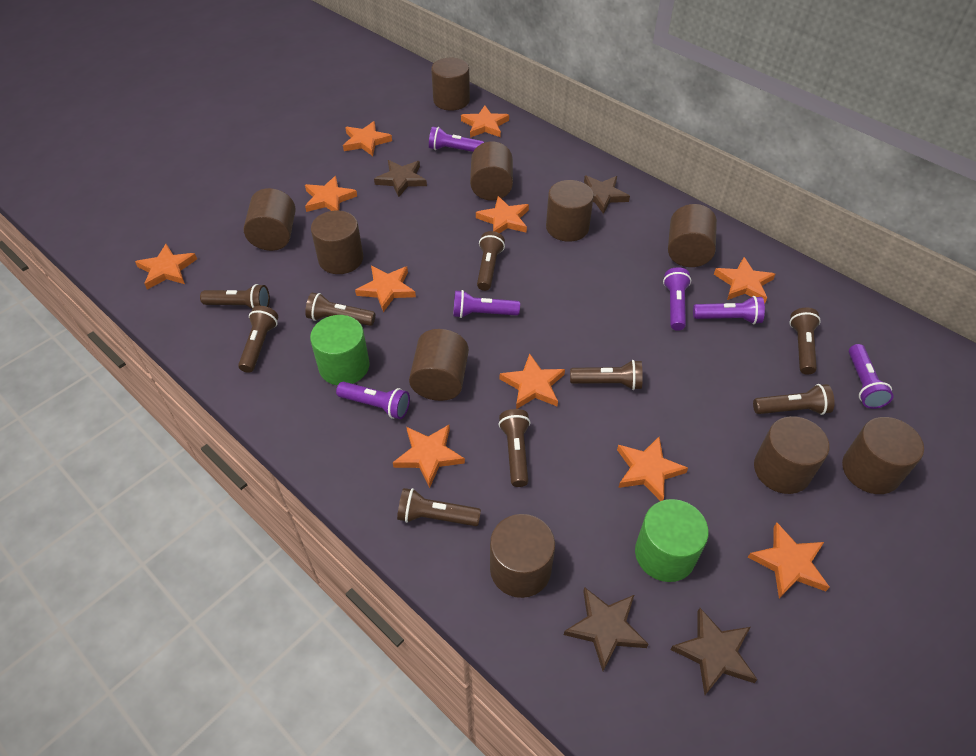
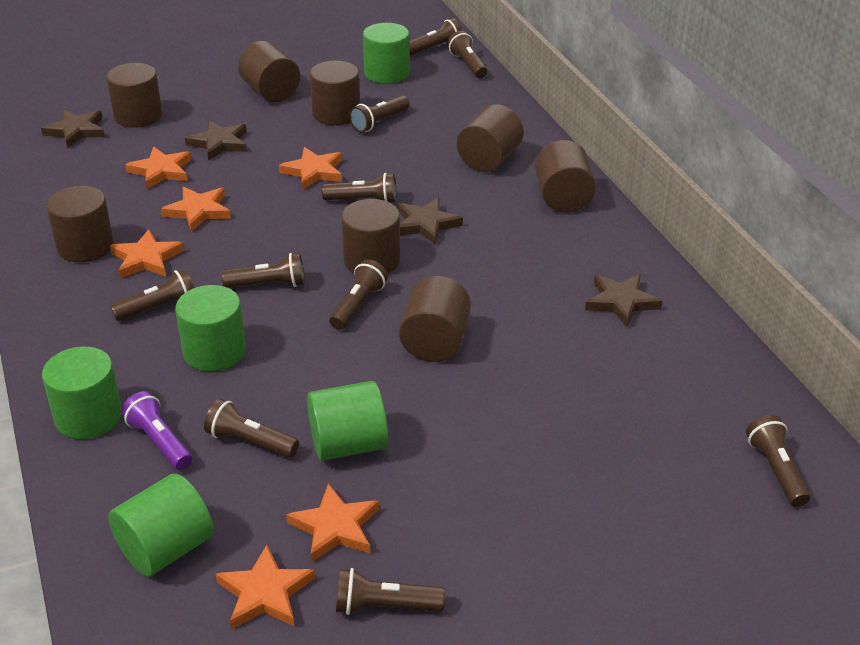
brown cylinder: [244,188,296,251] [311,210,363,274] [409,329,469,401] [431,58,470,111] [470,142,513,201] [490,514,555,598] [546,180,594,242] [668,204,717,267] [754,416,830,494] [842,417,924,494] = 10 -> [46,186,114,262] [106,63,162,128] [238,41,300,102] [310,61,360,125] [341,199,401,274] [399,276,471,362] [457,104,523,172] [535,140,596,213] = 8
brown flashlight: [200,284,270,309] [238,306,278,373] [305,293,375,326] [397,488,481,526] [477,231,505,291] [498,409,530,487] [570,360,643,390] [753,384,835,415] [790,308,821,375] = 9 -> [110,268,194,321] [204,399,299,458] [221,253,304,288] [322,173,396,203] [329,259,388,330] [336,568,445,615] [349,96,410,133] [409,18,462,56] [447,31,487,78] [746,415,811,507] = 10
green cylinder: [310,315,370,385] [635,499,709,582] = 2 -> [42,346,122,439] [108,474,214,576] [175,285,246,372] [307,381,388,461] [363,23,410,84] = 5
orange star: [135,244,197,290] [305,176,357,212] [343,121,392,156] [355,266,416,312] [393,425,465,488] [461,106,509,138] [476,196,529,233] [500,354,565,409] [617,436,688,501] [714,257,775,303] [747,522,830,598] = 11 -> [110,229,184,278] [125,147,192,189] [161,187,231,232] [216,545,315,629] [279,147,342,190] [286,483,379,563] = 6
purple flashlight: [336,382,410,419] [429,126,484,152] [453,290,520,318] [663,267,691,331] [693,296,765,324] [849,344,893,409] = 6 -> [121,391,193,470] = 1

